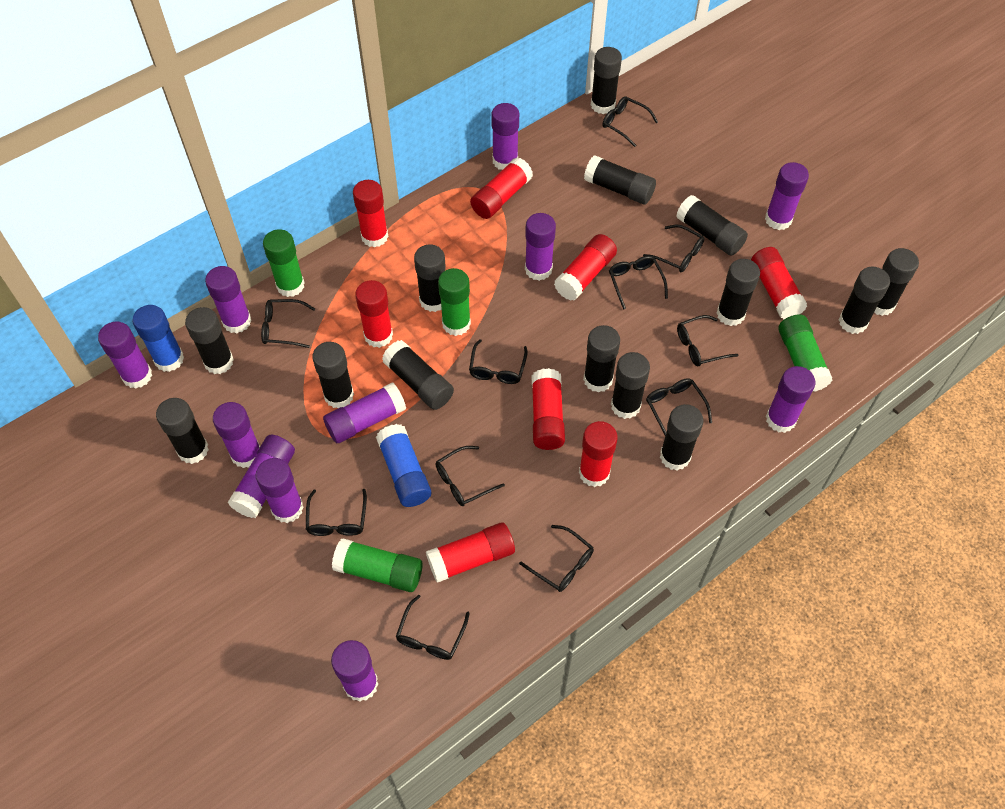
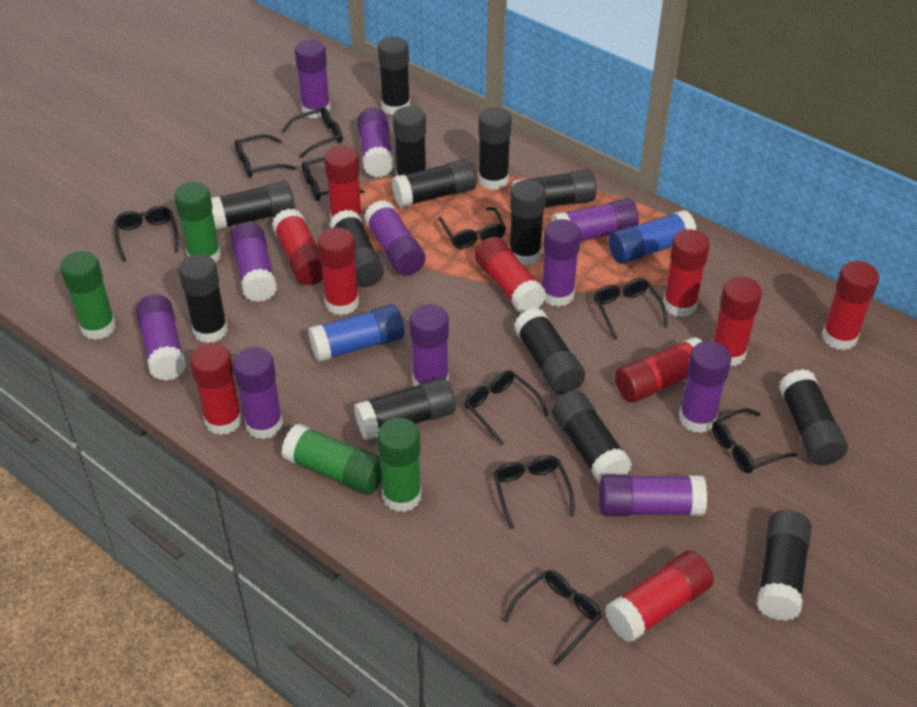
black glasses: [261,299,315,348] [306,489,367,536] [396,595,470,660] [435,446,505,506] [469,339,528,384] [519,525,594,592] [602,96,658,147] [609,256,668,310] [643,224,705,272] [646,378,712,436] [677,315,738,367] = 11 -> [115,206,178,262] [235,134,296,178] [282,107,343,158] [302,157,365,201] [439,207,506,249] [464,370,549,446] [493,455,575,529] [503,570,602,666] [594,278,668,340] [712,408,797,473] = 10
red glue stick: [353,180,388,247] [355,280,393,348] [426,522,515,583] [470,157,533,219] [531,368,565,450] [554,234,617,301] [579,421,618,487] [751,247,807,319] = 8 -> [190,343,242,435] [272,209,323,285] [318,227,359,315] [324,146,362,220] [475,237,547,313] [605,550,714,643] [615,337,702,403] [663,229,710,317] [713,277,762,366] [822,261,879,350] = 10

